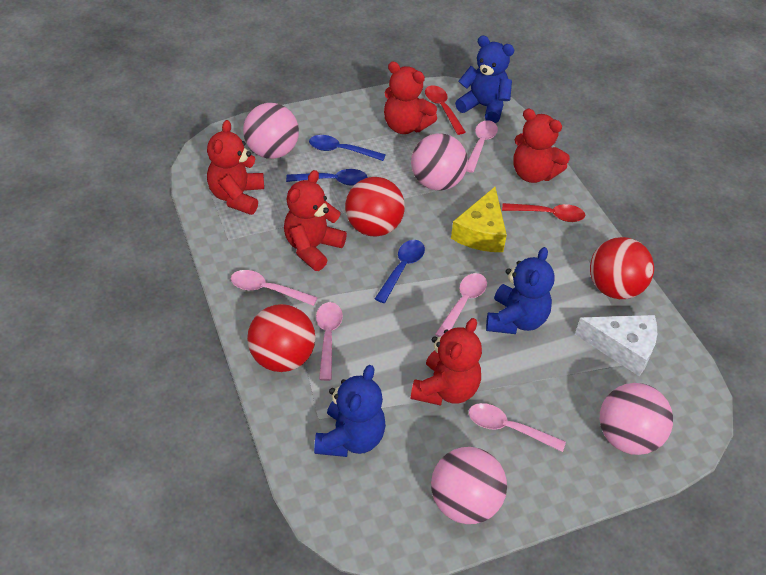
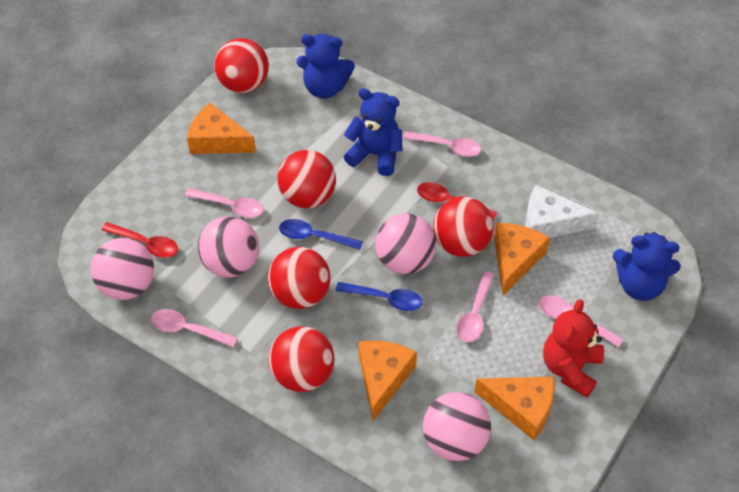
blue spoon: [286,169,367,185] [309,135,386,161] [375,240,425,303] = 3 -> [279,219,363,250] [335,282,423,311] = 2
orange cheese: none = 0 -> [187,103,256,154] [358,340,417,421] [475,376,555,440] [494,223,550,295] = 4
red ball: [247,304,315,372] [345,177,405,237] [590,237,654,299] = 3 -> [214,38,269,93] [268,247,330,309] [269,326,334,392] [278,150,336,208] [433,197,494,257] = 5
red teddy bear: [207,120,264,215] [284,170,347,271] [384,62,437,134] [411,318,482,406] [514,109,570,183] = 5 -> [543,299,604,397] = 1
yellow cheese: [451,187,507,252] = 1 -> none = 0

